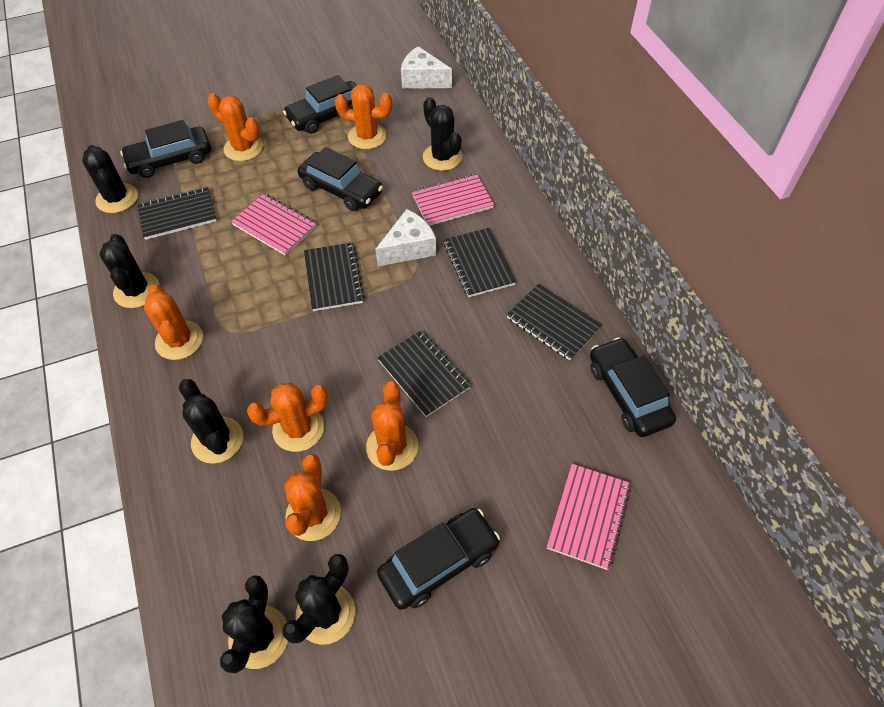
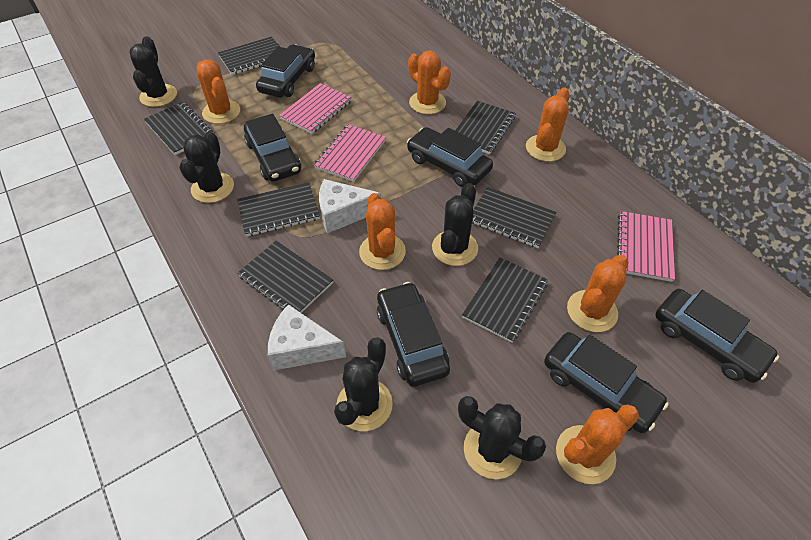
black cactus: [82,145,138,213] [99,234,159,308] [179,379,243,464] [220,575,288,673] [282,554,355,645] [423,97,463,171] = 6 -> [130,36,177,107] [179,131,234,203] [334,337,393,431] [432,183,478,266] [458,396,546,479] = 5
black car: [120,120,211,178] [283,75,356,134] [298,147,383,211] [377,508,500,610] [590,337,676,437] = 5 -> [244,114,301,182] [256,44,315,97] [377,282,450,387] [407,127,493,187] [544,332,669,433] [655,289,779,383] = 6
black notebook: [137,187,216,240] [304,243,365,311] [377,331,471,417] [444,228,516,297] [507,284,602,361] = 5 -> [144,102,214,155] [218,36,280,75] [237,182,320,237] [238,241,333,313] [455,101,516,154] [462,257,548,343] [472,187,557,248] = 7

